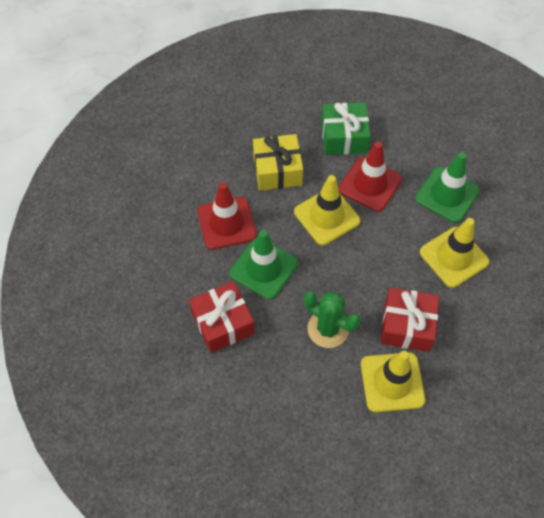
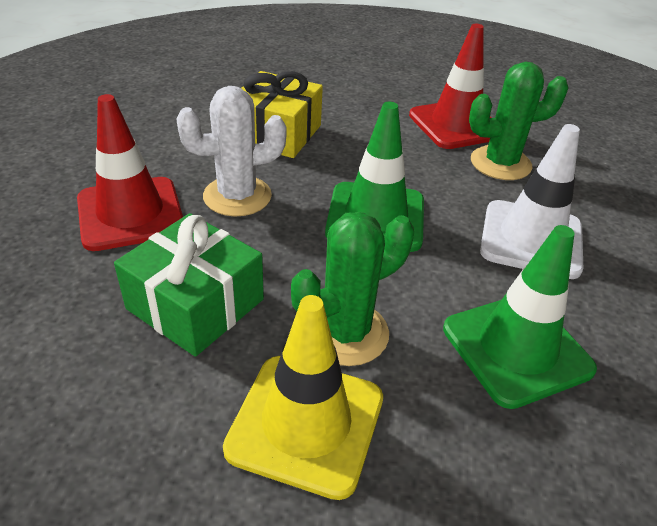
green cactus: [304,291,360,348] = 1 -> [291,212,414,366] [469,62,569,180] = 2
red gift: [189,281,255,353] [380,287,439,352] = 2 -> none = 0
white cactus: none = 0 -> [176,86,287,216] = 1
white traffic cone: none = 0 -> [480,124,583,279] = 1
yellow traffic cone: [294,175,360,245] [361,351,425,412] [420,218,489,288] = 3 -> [223,295,383,500] = 1

